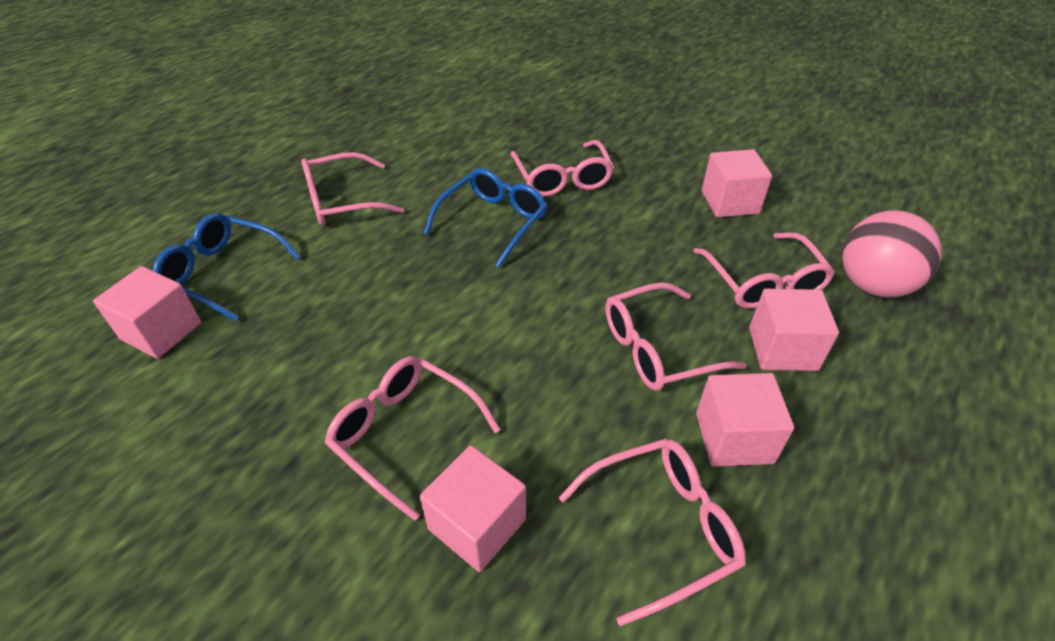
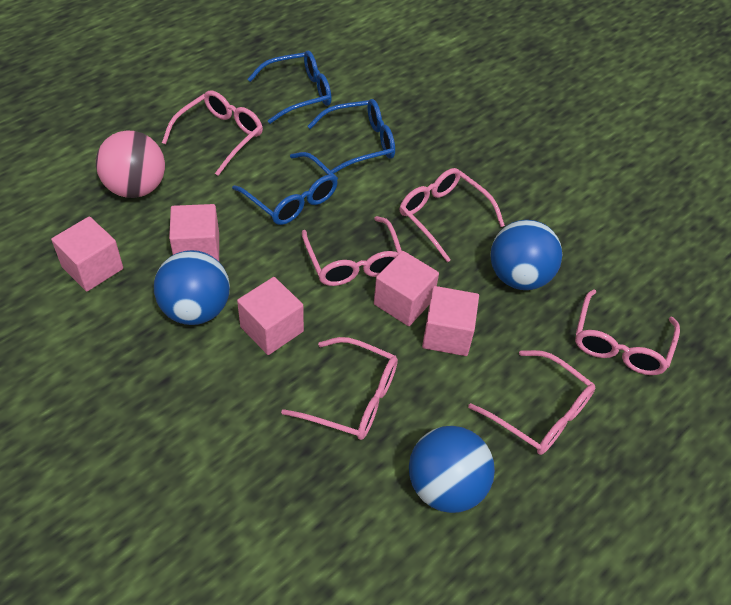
blue ball: none = 0 -> [154,250,230,325] [409,426,495,513] [490,220,562,290] = 3
blue glasses: [152,213,301,321] [423,168,547,268] = 2 -> [232,152,338,225] [248,50,332,124] [308,99,395,174] = 3

